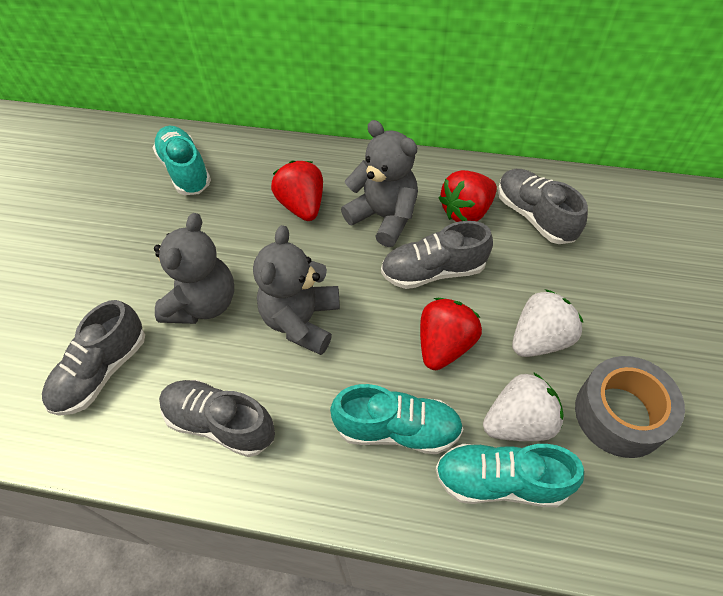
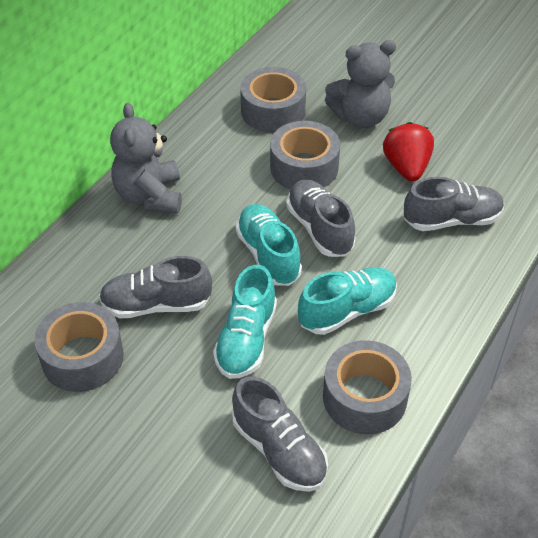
grey tape: [575,356,685,458] = 1 -> [34,302,124,392] [240,67,306,133] [270,121,340,189] [323,340,412,434] = 4
grey teddy bear: [154,213,234,324] [253,225,340,355] [341,120,418,247] = 3 -> [110,103,182,214] [325,40,396,128] = 2
red strawberry: [271,161,323,221] [420,298,482,370] [439,170,497,222] = 3 -> [383,122,434,182] = 1
white strawberry: [483,372,564,441] [512,289,583,357] = 2 -> none = 0

